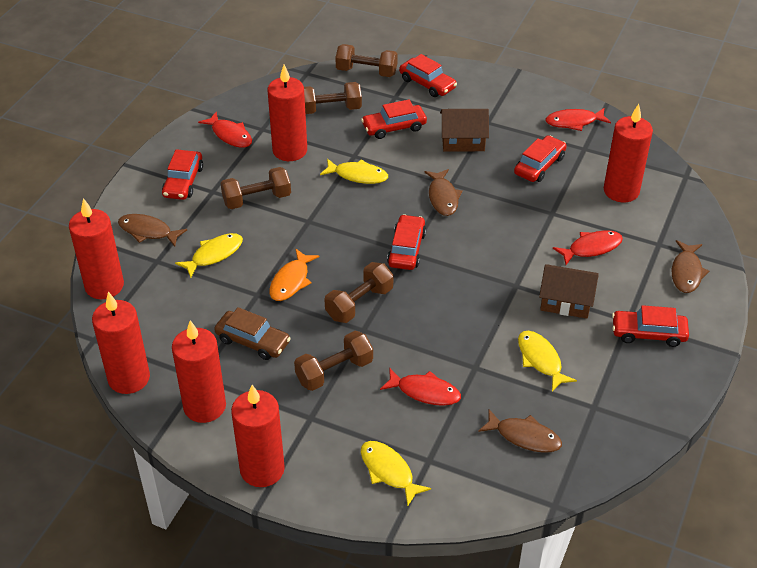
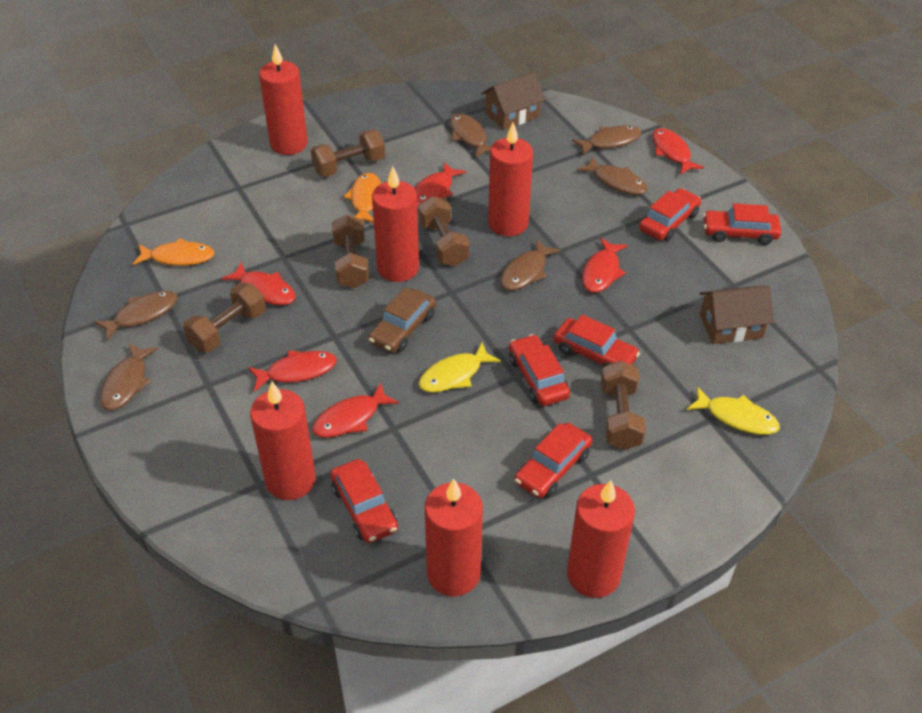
brown fish: [118,214,187,247] [424,169,463,216] [478,409,562,453] [672,240,709,293] = 4 -> [94,291,178,341] [100,343,158,410] [450,113,491,158] [500,239,561,291] [572,125,641,156] [577,156,648,195] = 6
orange fish: [270,248,319,301] = 1 -> [133,238,215,266] [343,173,381,223] = 2
red fish: [198,111,252,148] [380,367,461,406] [545,108,611,131] [553,230,623,265] = 4 -> [221,262,296,305] [248,350,337,392] [312,382,399,438] [414,162,466,207] [582,238,628,293] [653,128,704,175] = 6
yellow fish: [175,233,243,278] [320,158,388,184] [361,441,431,506] [518,331,577,391] = 4 -> [419,342,501,393] [686,386,780,435] = 2

